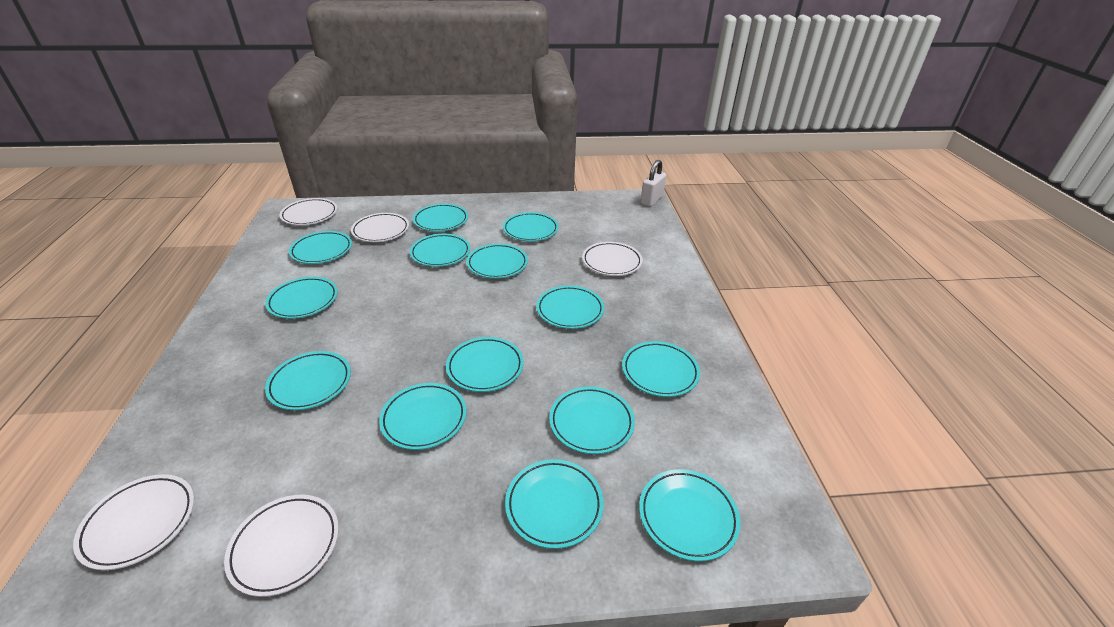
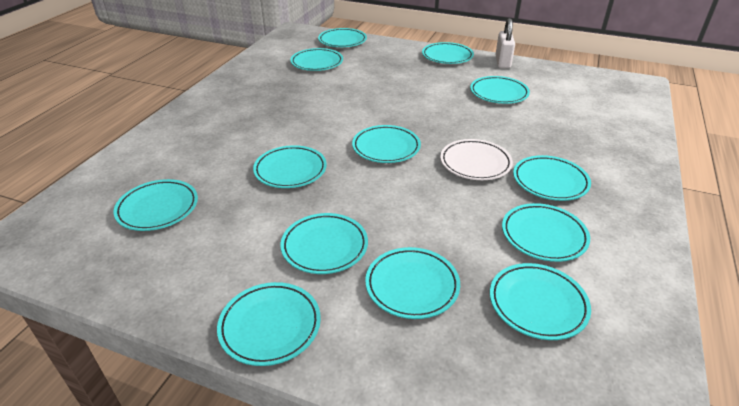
turquoise plate: [265,277,338,319] [265,351,351,410] [289,231,352,264] [379,383,466,450] [410,234,470,267] [413,204,468,232] [446,337,524,392] [467,244,528,279] [503,212,559,241] [505,459,604,549] [536,286,604,329] [549,387,635,454] [622,341,700,397] [639,469,741,561] = 14 -> [114,179,198,231] [217,282,321,366] [253,145,327,188] [280,213,368,274] [290,48,343,71] [318,28,367,47] [352,125,421,163] [365,247,460,319] [422,42,474,64] [470,76,530,104] [490,263,591,340] [502,203,590,262] [513,155,591,201] = 13
white plate: [73,474,194,570] [224,495,339,597] [280,198,337,225] [351,213,409,242] [582,242,643,276] = 5 -> [440,139,513,180] = 1

